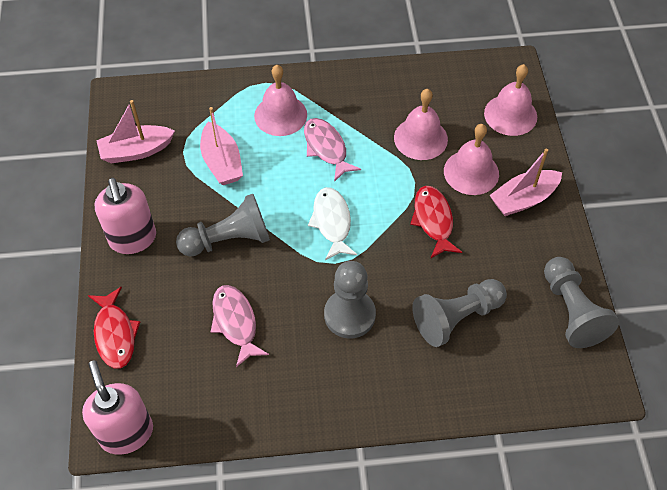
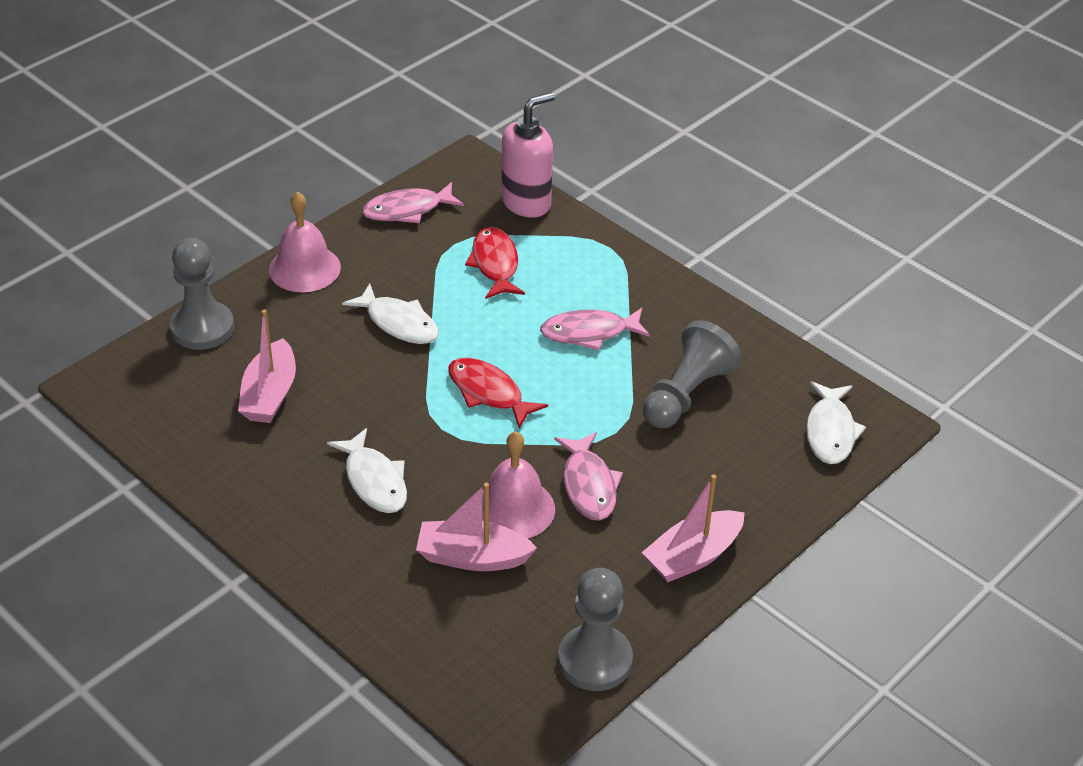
grey pawn: [176,194,270,257] [324,261,376,339] [412,279,507,347] [544,257,619,348] = 4 -> [170,238,234,350] [558,568,633,691] [643,320,741,429] = 3
pink bell: [254,65,307,136] [394,89,448,160] [444,124,499,195] [484,64,537,136] = 4 -> [269,192,341,292] [482,431,555,538] = 2
pink fish: [211,285,269,367] [304,118,361,182] = 2 -> [362,182,464,223] [540,308,650,350] [554,432,623,520] = 3
pink soap dispenser: [82,360,153,455] [94,178,156,254] = 2 -> [501,92,555,218] = 1
white fish: [308,187,357,260] = 1 -> [327,428,407,513] [342,283,439,344] [806,381,866,464] = 3

